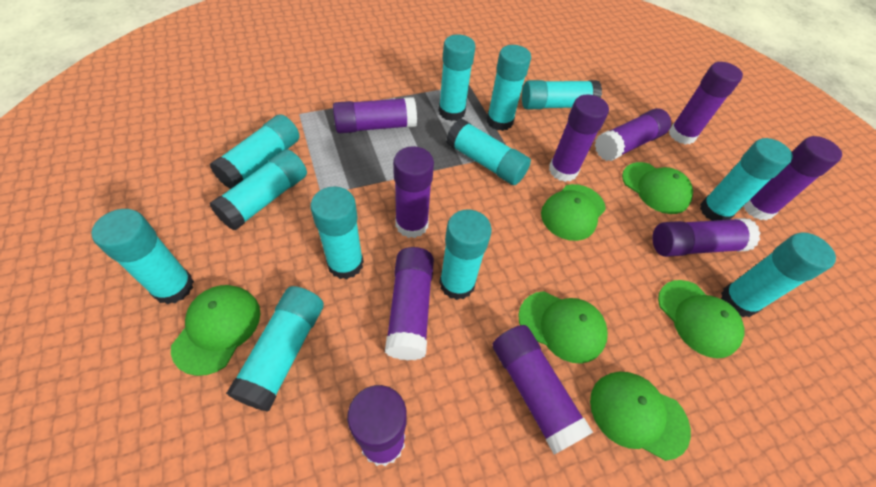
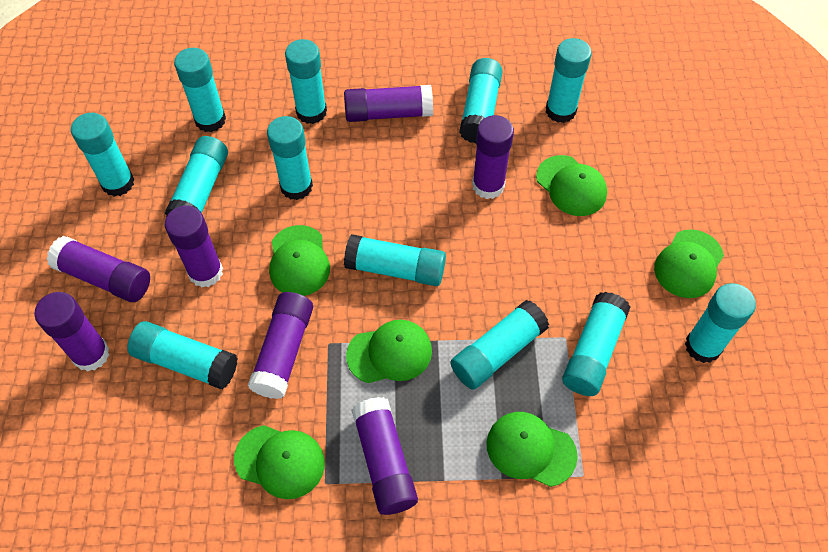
purple glue stick: [333,97,417,134] [347,385,407,466] [385,247,434,360] [393,146,434,238] [492,325,593,455] [549,94,609,182] [595,108,671,161] [652,218,760,257] [669,62,743,145] [743,136,842,221] = 10 -> [34,292,109,371] [46,236,150,302] [165,206,223,287] [248,292,313,399] [344,85,433,122] [351,397,418,515] [472,115,514,199] = 7

